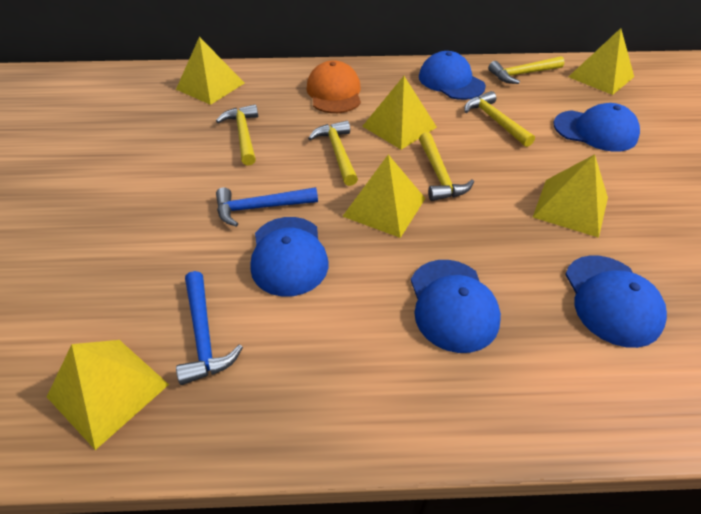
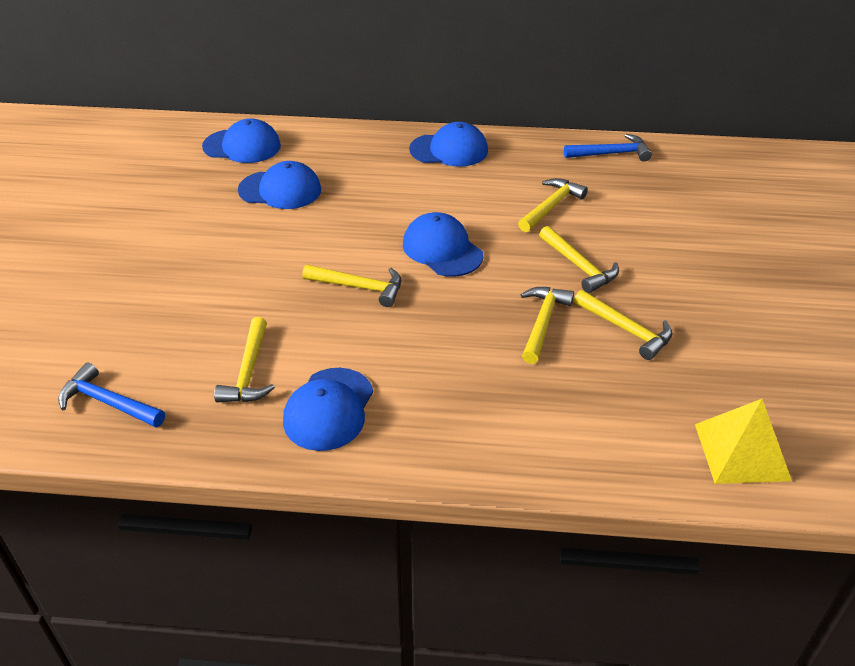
orange cap: [307,60,361,113] = 1 -> none = 0
yellow hammer: [216,104,258,166] [308,121,358,186] [419,132,474,201] [464,91,535,147] [488,56,565,84] = 5 -> [214,317,275,402] [302,265,401,307] [518,178,588,232] [521,287,574,364] [539,226,619,293] [574,290,672,360] = 6
yellow pyramid: [47,340,169,450] [176,37,244,105] [342,154,425,238] [362,76,437,150] [533,154,608,238] [568,28,634,95] = 6 -> [695,399,792,484] = 1

